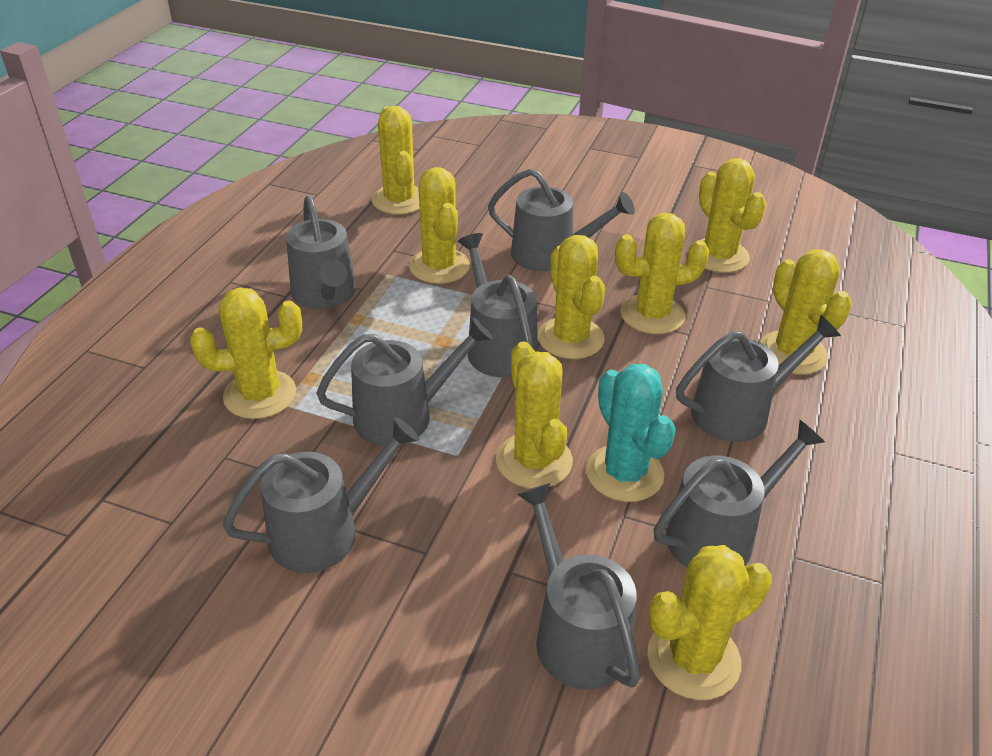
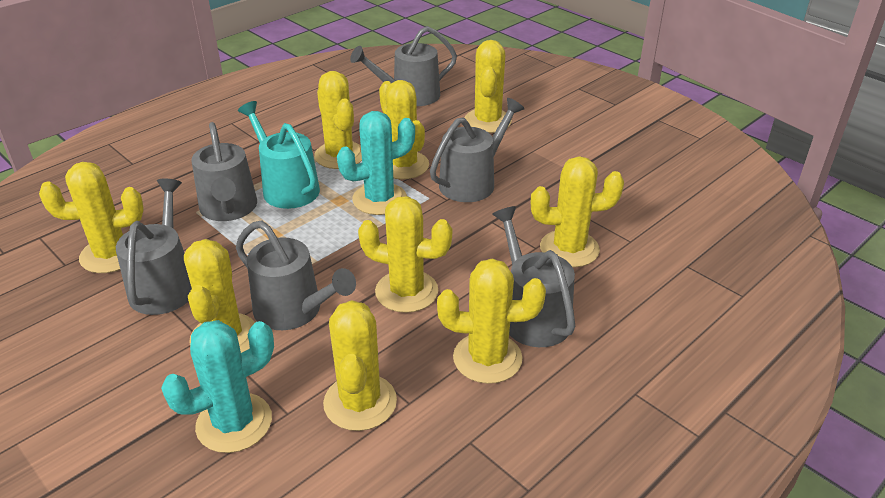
grey watering can: [223,417,419,573] [286,195,356,309] [316,318,493,446] [458,233,538,377] [488,169,635,272] [517,483,641,689] [654,420,825,567] [676,315,841,442] = 8 -> [116,179,192,315] [192,122,257,221] [236,221,356,330] [350,26,457,106] [430,98,525,202] [492,206,575,347] = 6
turquoise cactus: [586,364,676,502] = 1 -> [161,320,274,453] [337,111,415,215] = 2
turquoise watering can: none = 0 -> [238,101,320,209] = 1

